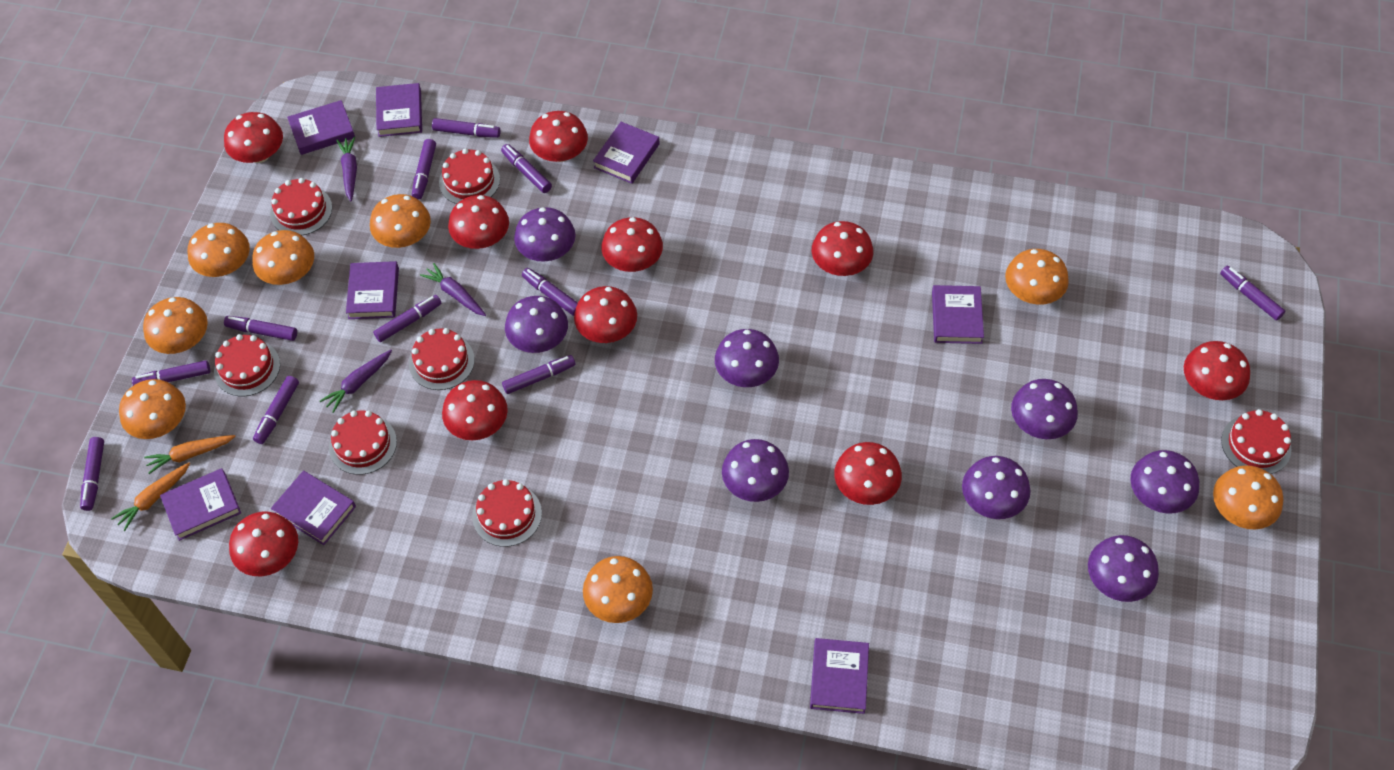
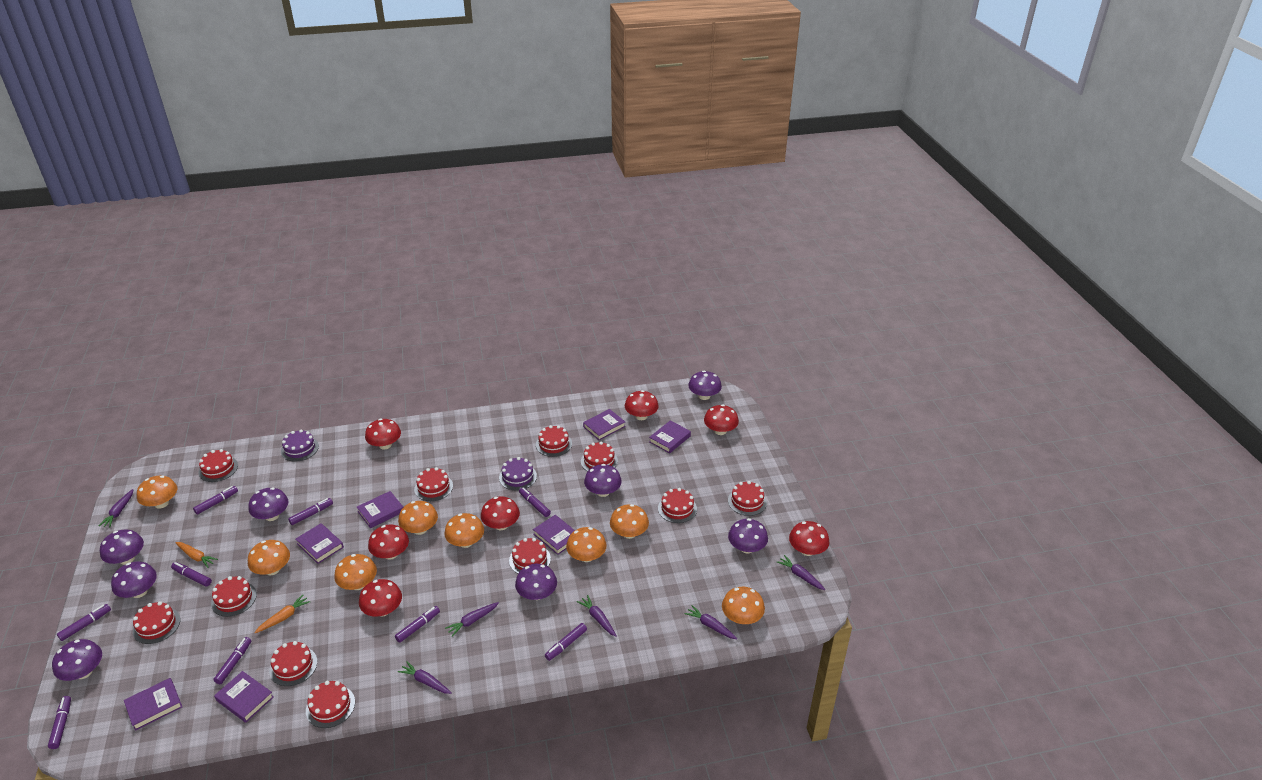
purple book: [160,468,241,541] [271,471,356,545] [287,100,355,155] [346,261,399,319] [376,83,422,137] [593,122,660,184] [810,638,869,714] [932,285,984,344] = 8 -> [124,678,182,731] [214,671,274,723] [296,523,344,564] [357,491,403,528] [533,515,575,555] [583,409,626,440] [649,420,691,453] = 7
purple cake: none = 0 -> [281,430,319,461] [499,457,537,490] = 2
purple carrot: [320,350,392,413] [336,137,357,202] [420,263,486,316] = 3 -> [99,489,134,527] [398,661,452,694] [445,602,499,637] [577,595,617,637] [684,605,738,639] [777,555,825,590] = 6
purple marker: [80,437,104,511] [132,360,210,386] [224,316,297,341] [253,376,299,444] [373,295,441,342] [412,139,436,200] [432,118,501,138] [501,144,552,193] [502,355,575,394] [522,268,578,316] [1220,266,1285,321] = 11 -> [48,696,71,749] [57,604,111,641] [171,562,212,587] [193,486,238,514] [213,637,251,684] [288,498,333,525] [395,606,440,643] [519,487,551,517] [545,623,587,661] = 9
red cake: [214,334,280,396] [270,178,332,235] [329,410,397,475] [409,328,475,390] [439,148,500,204] [472,479,542,547] [1221,409,1292,474] = 7 -> [133,601,180,644] [198,449,238,482] [211,576,257,617] [269,641,317,686] [306,681,355,728] [414,467,453,501] [509,538,551,573] [536,425,572,457] [581,442,618,471] [658,488,697,523] [728,481,767,516] = 11
red mushroom: [224,112,283,163] [229,512,298,576] [442,380,508,440] [448,195,509,249] [529,111,588,162] [574,286,637,343] [601,217,663,272] [812,221,873,276] [834,442,902,505] [1184,341,1250,400] = 10 -> [359,579,402,617] [365,419,401,449] [368,525,409,560] [481,496,520,530] [625,390,659,420] [704,405,739,435] [789,521,830,556] = 7

